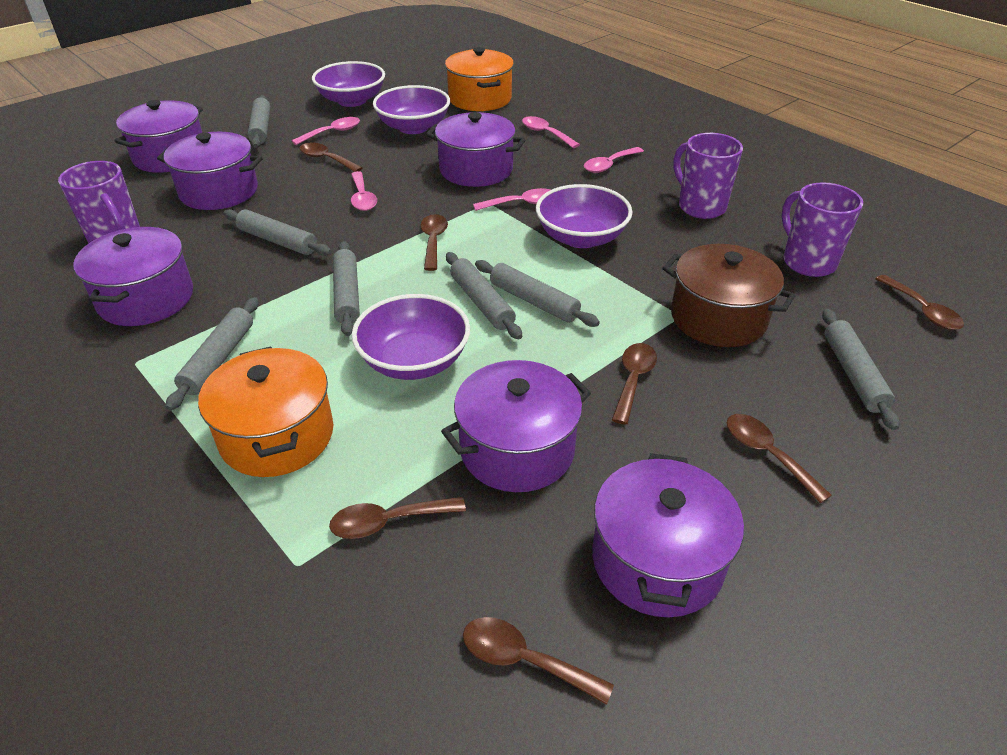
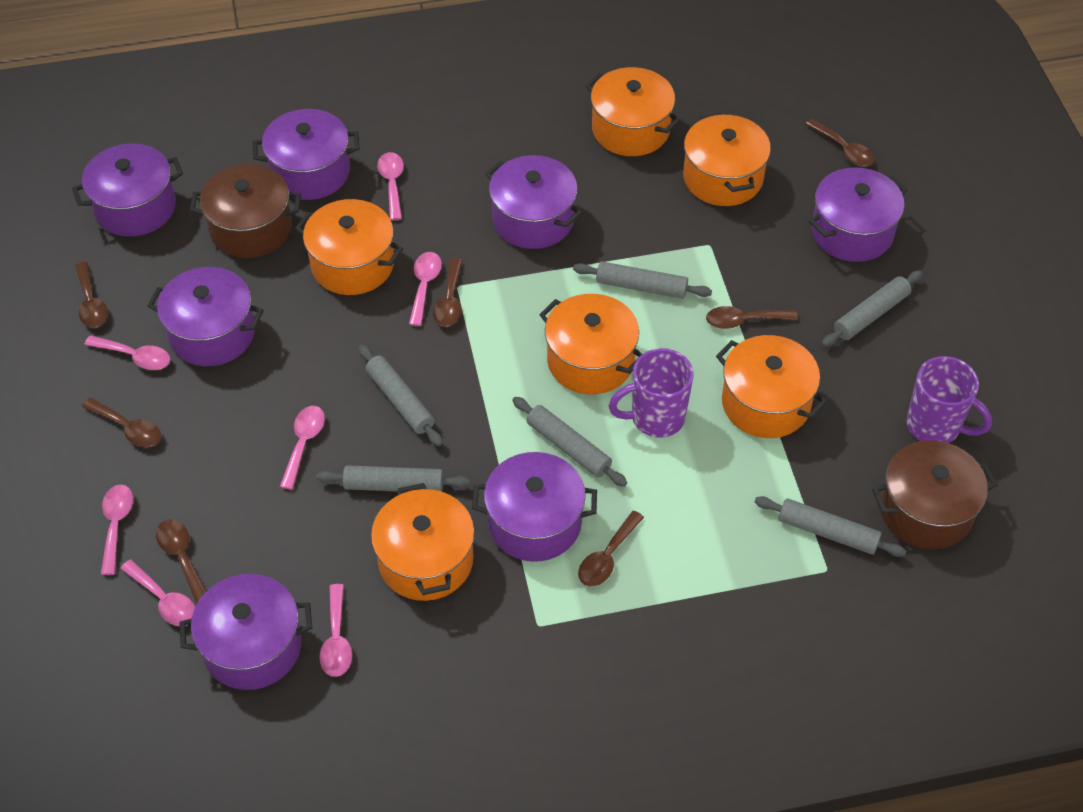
brown pot: [663,244,796,347] = 1 -> [190,164,301,258] [872,440,998,549] = 2
grey rolling pin: [165,297,259,411] [223,209,331,256] [248,95,271,148] [333,241,360,336] [446,252,522,339] [475,260,600,327] [822,309,899,430] = 7 -> [316,465,470,492] [358,344,443,446] [512,397,627,487] [573,262,712,299] [755,496,906,557] [821,270,923,347] = 6
orange pot: [198,347,333,477] [445,47,514,111] = 2 -> [295,199,403,295] [371,483,475,601] [539,294,642,394] [585,67,681,156] [683,112,771,206] [716,335,827,438] = 6
pink spoon: [292,117,360,145] [351,171,377,211] [473,188,551,211] [522,116,580,148] [584,147,644,173] = 5 -> [84,335,170,370] [101,484,133,575] [120,559,195,626] [280,406,325,490] [319,584,352,677] [377,152,404,220] [409,252,442,326] = 7
purple bowl: [312,61,385,107] [352,294,470,380] [373,85,450,134] [536,184,633,248] = 4 -> none = 0
purple mug: [58,161,140,244] [673,133,743,219] [782,182,863,277] = 3 -> [609,348,694,438] [906,356,992,443] = 2
purple pot: [73,227,193,326] [114,100,203,173] [157,132,262,210] [426,112,525,187] [441,360,591,492] [593,453,744,617] = 6 -> [72,143,183,237] [148,267,264,366] [179,574,312,690] [253,109,360,200] [472,452,597,562] [485,155,582,249] [809,167,907,262] = 7

